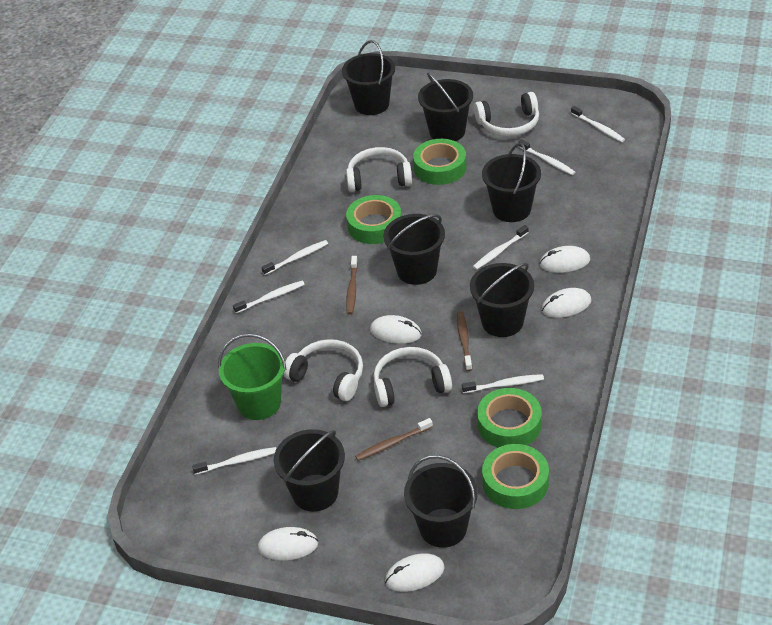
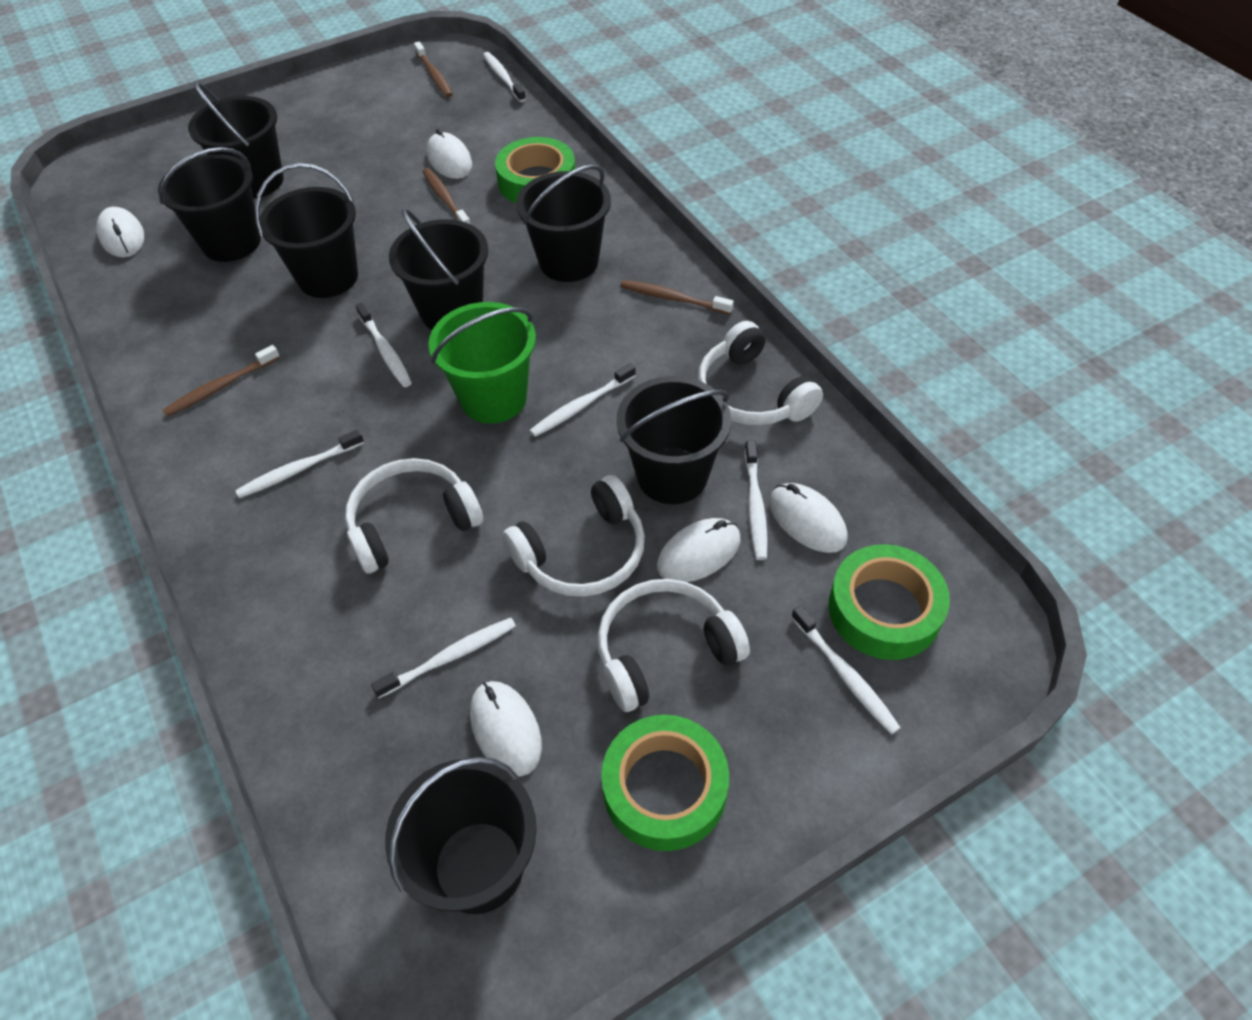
brown toothbrush: [346,256,358,315] [355,418,433,461] [457,311,472,371] = 3 -> [163,345,280,417] [414,42,453,97] [423,168,471,225] [620,280,734,315] = 4
green tape: [346,195,401,244] [413,139,466,185] [477,388,542,448] [482,444,549,509] = 4 -> [495,137,575,203] [601,715,729,851] [828,544,950,660] = 3

